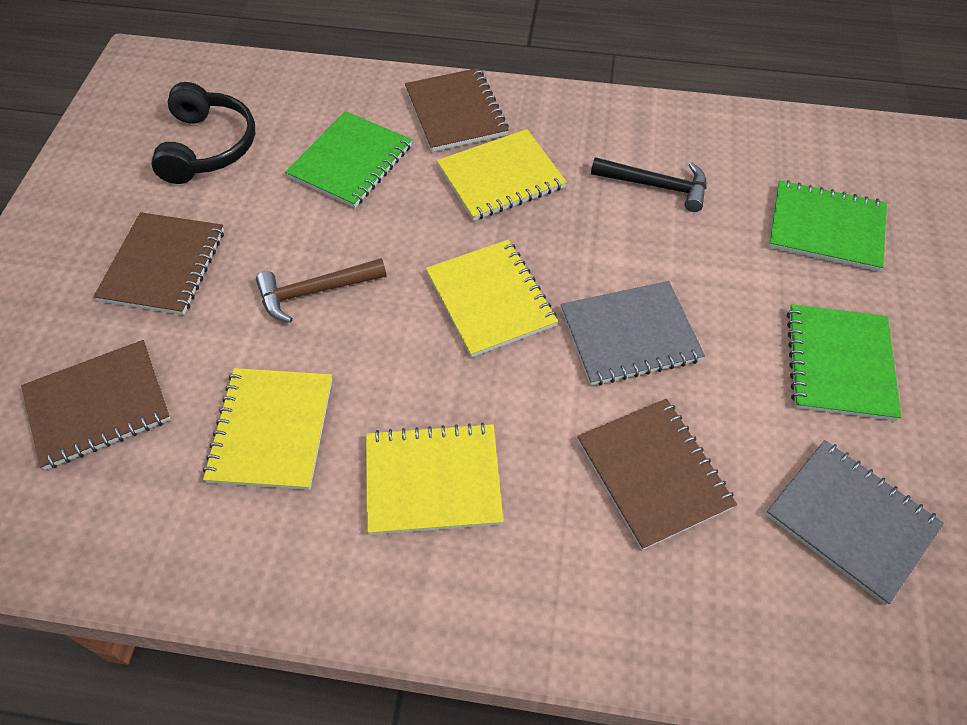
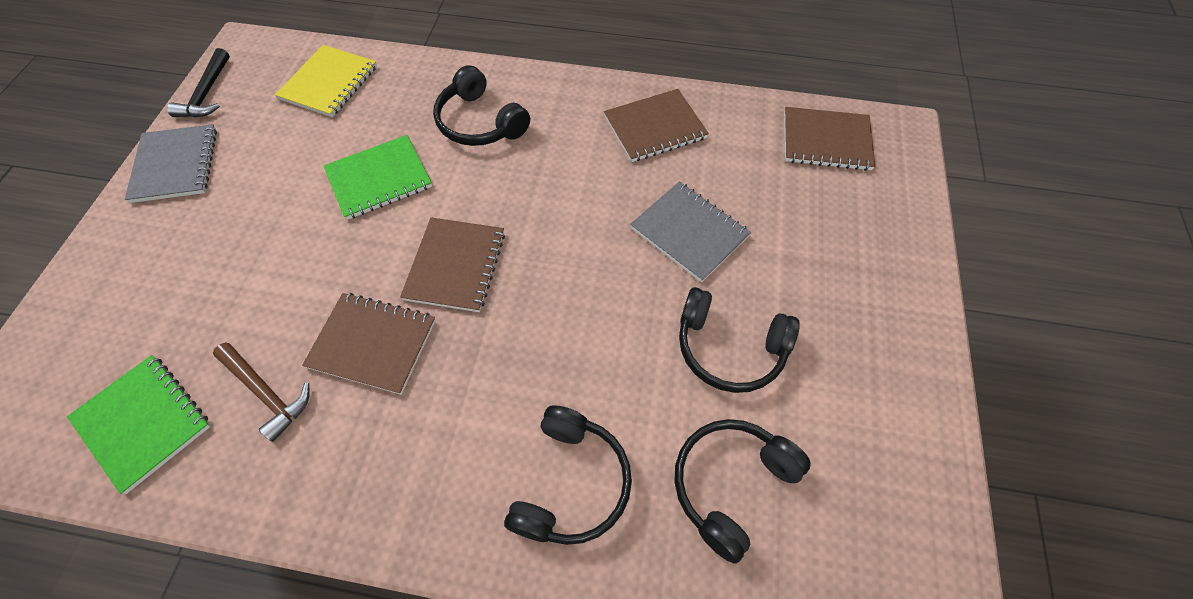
black headphones: [151,82,255,184] = 1 -> [433,65,530,146] [504,405,632,545] [674,419,811,564] [679,287,800,393] = 4
green notebook: [285,111,412,208] [768,180,887,272] [787,304,901,421] = 3 -> [67,355,211,494] [324,135,432,220] = 2
yellow notebook: [203,368,332,490] [366,422,503,535] [426,239,558,357] [437,129,567,221] = 4 -> [275,45,377,117] = 1

